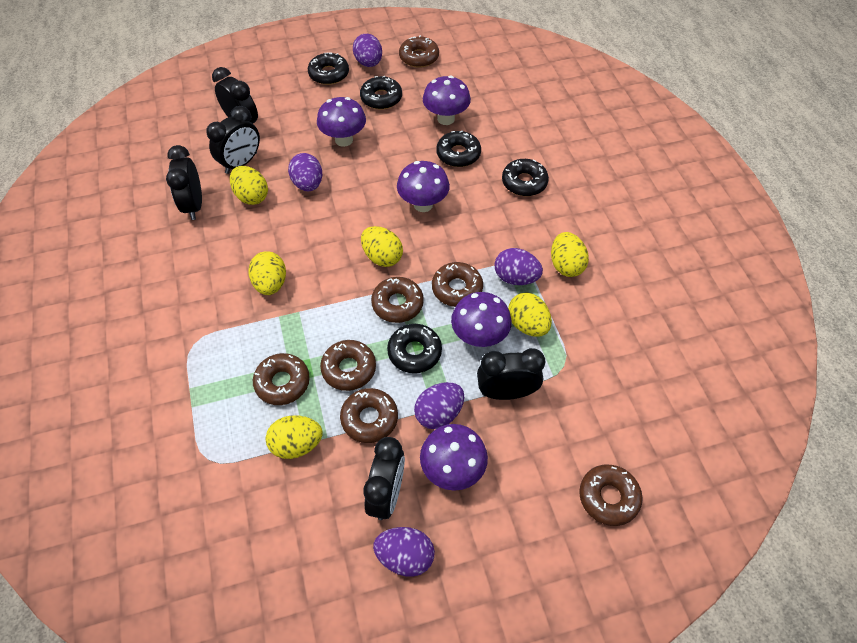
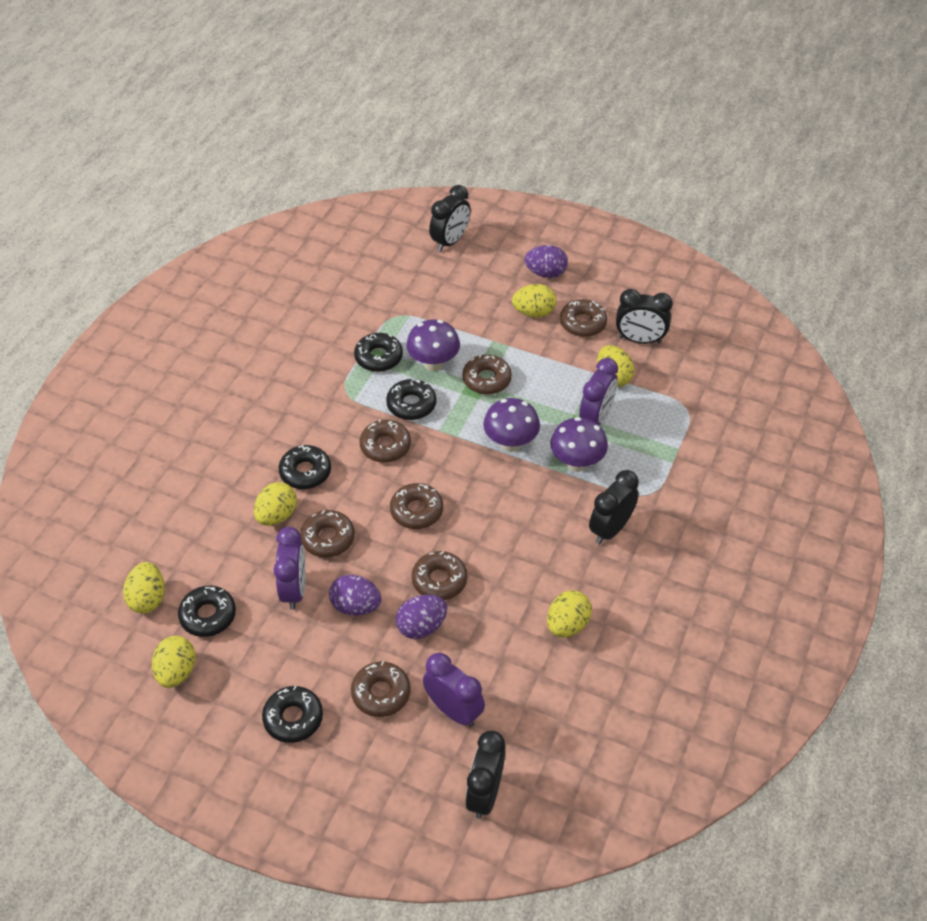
black clock: [166,145,202,220] [206,106,260,174] [212,67,258,123] [364,437,405,520] [477,348,545,400] = 5 -> [429,185,471,252] [465,731,505,819] [589,470,639,544] [616,289,673,344] = 4
purple clock: none = 0 -> [274,527,306,610] [423,653,485,727] [579,358,618,425] = 3
purple egg: [288,153,322,191] [353,34,382,67] [373,527,435,577] [414,382,464,429] [494,248,543,285] = 5 -> [329,575,382,615] [396,595,447,639] [524,245,568,278] = 3
purple mushroom: [317,97,366,147] [397,161,450,212] [420,424,488,491] [423,76,471,125] [451,292,512,347] = 5 -> [406,319,460,371] [483,398,540,452] [550,417,608,472] = 3

